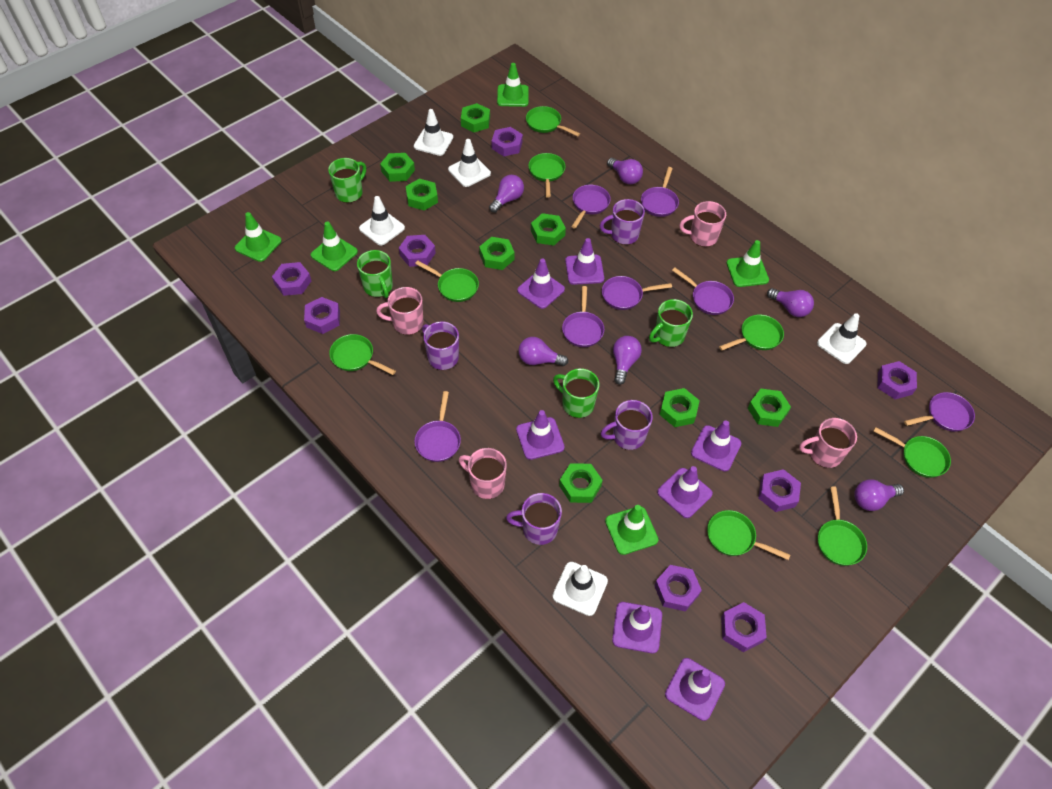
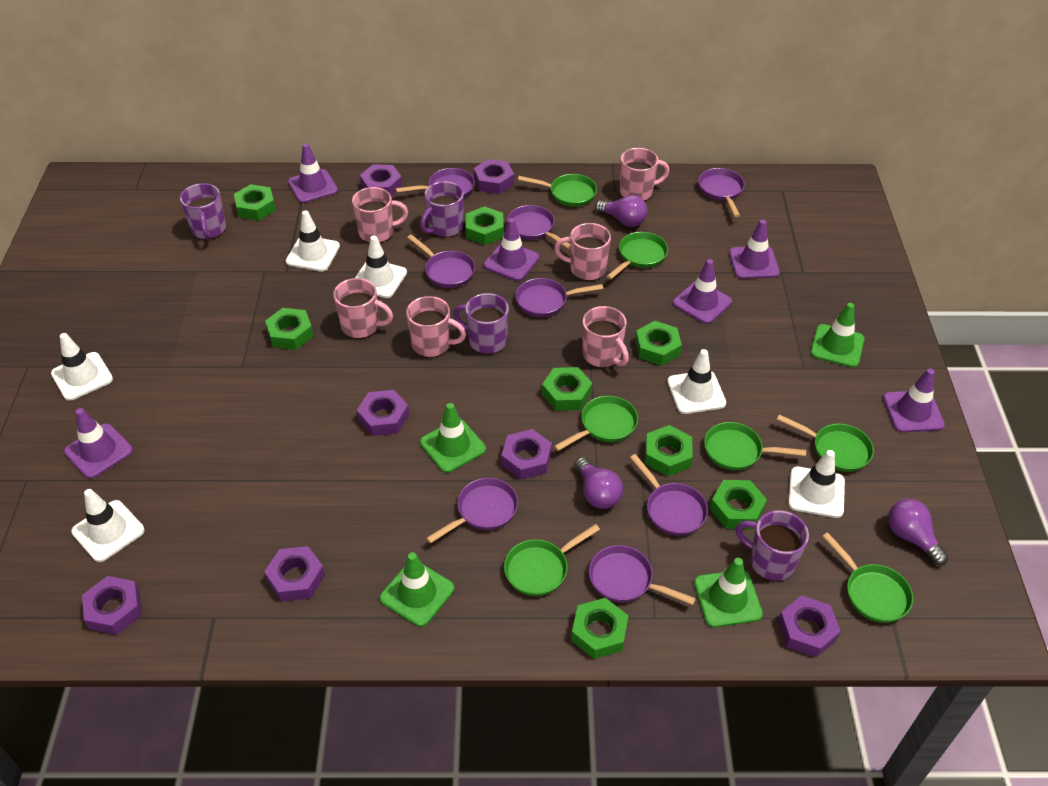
green mug: [328,158,366,203] [357,250,393,298] [553,368,599,418] [649,299,693,347] = 4 -> none = 0
green pan: [329,334,396,375] [415,261,479,302] [526,106,580,136] [528,153,565,198] [707,510,790,560] [719,315,784,350] [818,486,867,566] [873,427,951,478] = 8 -> [504,524,600,596] [518,174,597,207] [554,396,638,451] [606,232,668,279] [704,422,806,470] [776,414,874,472] [822,532,913,623] = 7
green traffic cone: [235,212,282,262] [311,221,358,271] [497,63,529,107] [605,505,659,555] [726,240,769,287] = 5 -> [380,552,454,627] [420,403,486,473] [694,558,763,627] [810,303,864,368] = 4
pink mug: [376,287,423,335] [459,448,507,499] [679,201,726,247] [799,418,857,468] = 4 -> [333,278,393,339] [352,187,408,243] [406,296,466,358] [554,223,611,281] [583,306,629,368] [620,148,669,201] = 6
purple light bulb: [489,175,524,213] [518,337,568,366] [607,158,643,184] [613,336,642,385] [767,288,814,317] [854,479,904,511] = 6 -> [574,457,623,509] [595,195,647,227] [888,499,948,565] = 3
purple nut: [272,262,311,296] [304,297,340,334] [399,235,436,267] [492,127,523,156] [654,565,702,612] [721,602,767,652] [758,469,801,512] [878,361,917,399] = 8 -> [82,576,142,635] [264,546,325,602] [357,390,409,436] [360,164,402,197] [474,159,514,194] [501,429,552,480] [778,595,841,657] = 7
purple pan: [414,391,461,462] [562,286,604,347] [571,185,611,229] [602,276,672,310] [641,167,679,217] [672,268,734,315] [904,392,975,432] = 7 -> [396,168,475,198] [407,234,475,288] [426,478,518,544] [507,205,570,249] [515,278,603,317] [589,545,696,605] [630,454,708,536] [698,168,745,217] = 8
purple traffic cone: [516,410,565,460] [517,258,565,309] [565,238,604,285] [612,602,662,653] [657,466,713,518] [665,658,725,721] [691,420,741,472] = 7 -> [64,408,133,479] [288,144,338,203] [484,218,540,281] [673,259,732,324] [729,220,780,279] [883,368,945,432] = 6
white traffic cone: [359,196,405,246] [414,109,453,156] [448,139,491,187] [553,562,608,616] [817,313,867,364] = 5 -> [51,333,113,401] [71,489,145,562] [286,211,340,272] [355,236,407,298] [667,349,726,414] [788,450,845,518] = 6

